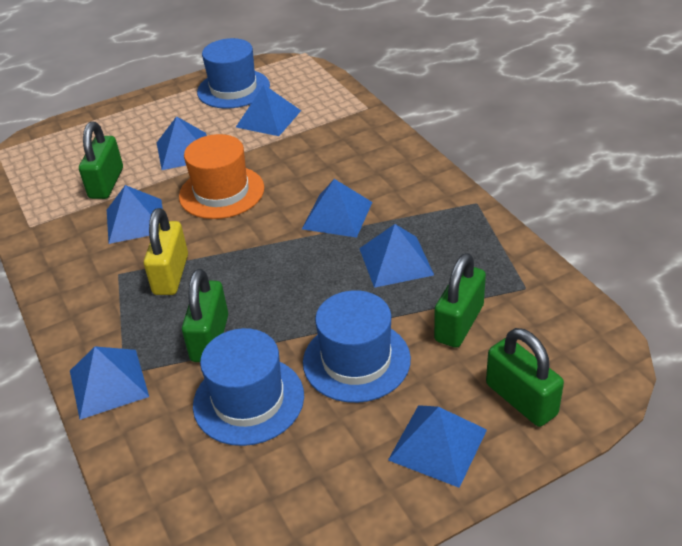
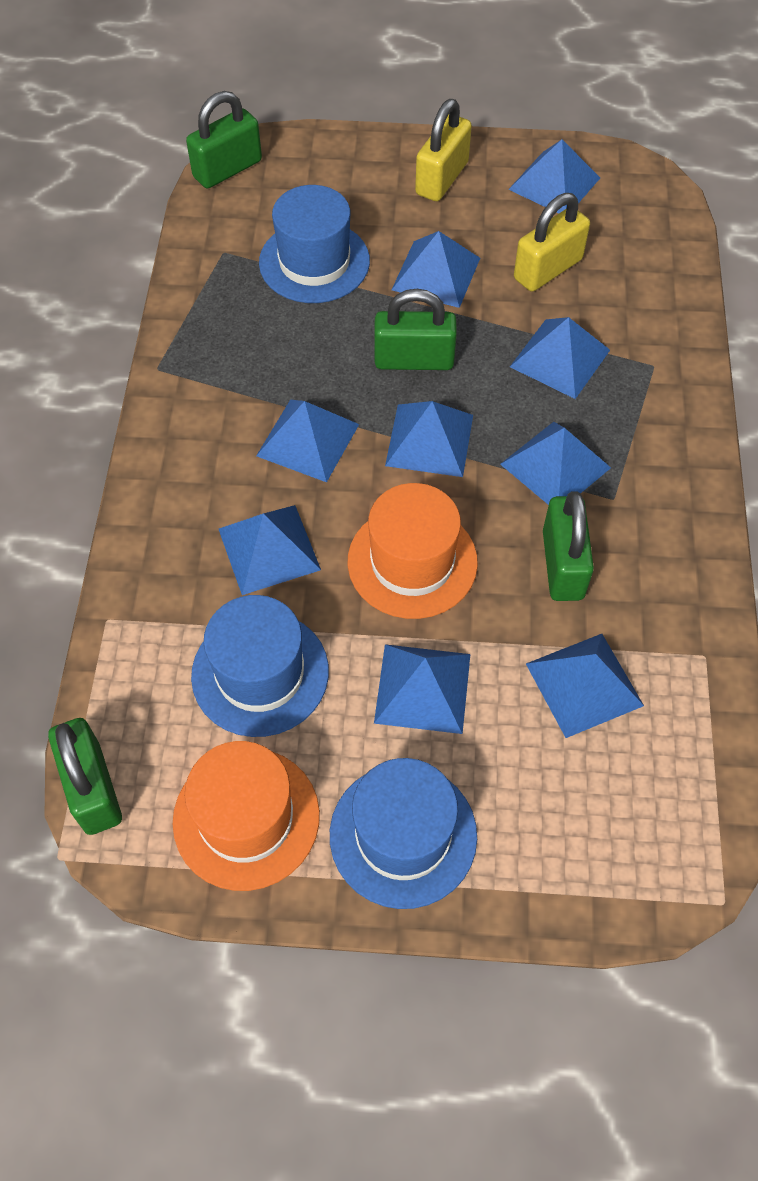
blue pyramid: [70,346,149,420] [107,185,163,244] [157,116,207,170] [236,85,301,136] [302,179,372,238] [359,224,434,288] [388,405,487,488] = 7 -> [219,505,321,595] [256,400,359,482] [374,644,470,734] [385,401,473,477] [392,231,480,308] [500,422,611,505] [508,140,600,213] [510,317,610,399] [526,634,644,738] = 9
orange hat: [179,134,264,219] = 1 -> [173,741,320,891] [348,483,478,619] = 2
yellow padlock: [144,208,188,295] = 1 -> [415,99,472,201] [514,193,590,292] = 2

